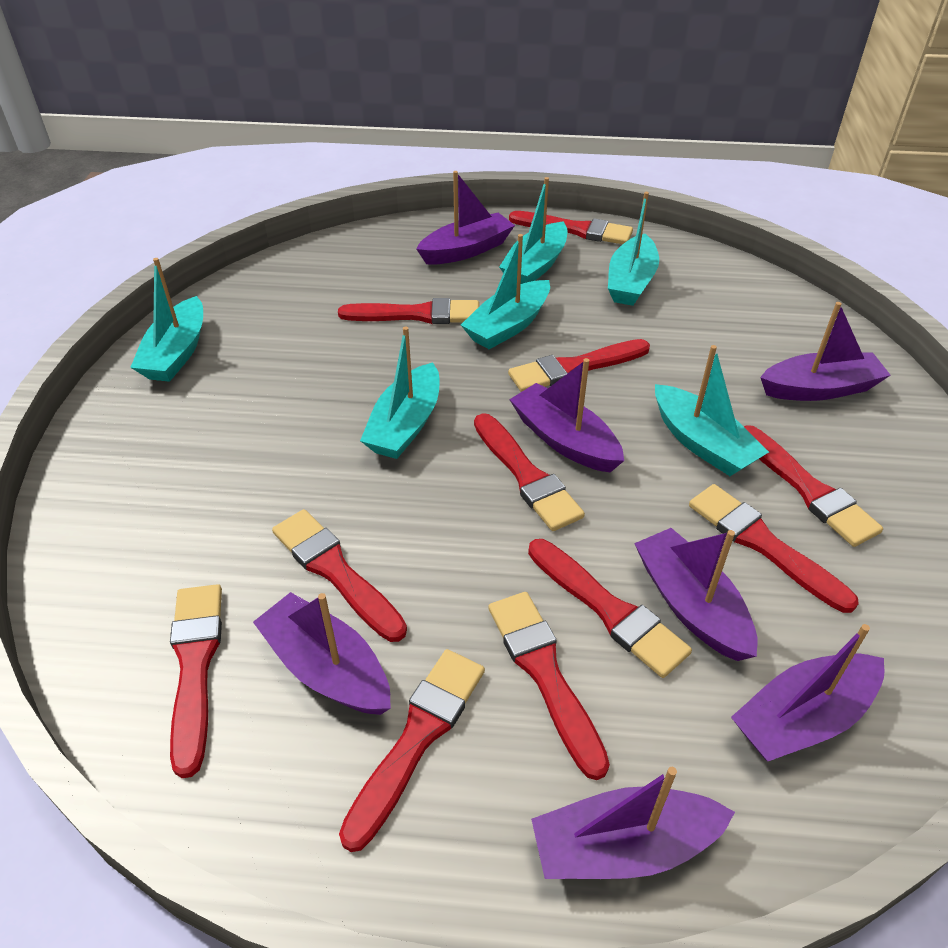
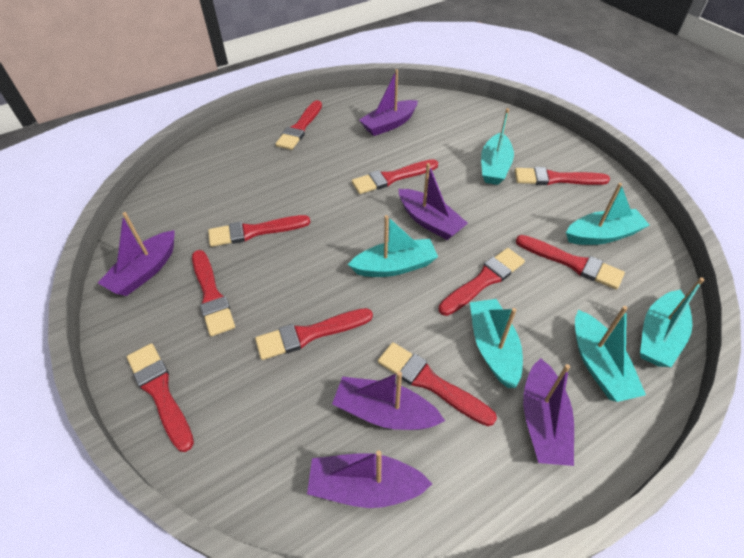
purple boat: [253,592,391,715] [416,171,515,265] [509,358,624,472] [531,767,735,879] [634,528,758,661] [731,624,884,761] [760,302,890,401] = 7 -> [98,212,175,296] [307,451,432,508] [332,371,445,430] [359,69,418,136] [399,163,468,240] [523,358,574,466] = 6
red brush: [170,584,222,778] [272,509,407,642] [338,298,479,324] [339,649,485,852] [474,413,585,531] [488,592,610,780] [508,339,650,392] [509,211,633,244] [528,539,692,678] [689,484,859,613] [744,425,883,547] = 11 -> [127,343,194,452] [192,250,235,336] [208,215,311,247] [255,308,373,360] [275,100,322,150] [352,159,438,194] [378,342,497,426] [438,248,525,316] [515,167,610,185] [516,235,625,290] = 10

